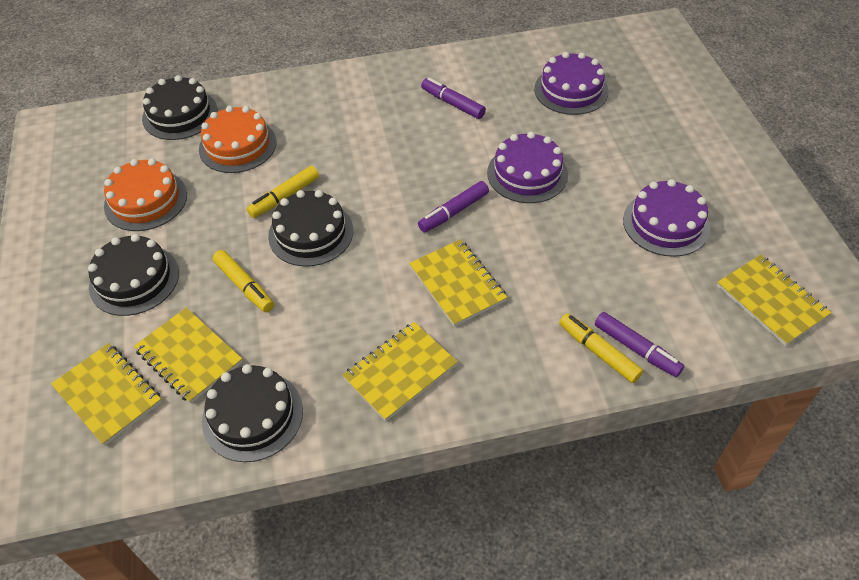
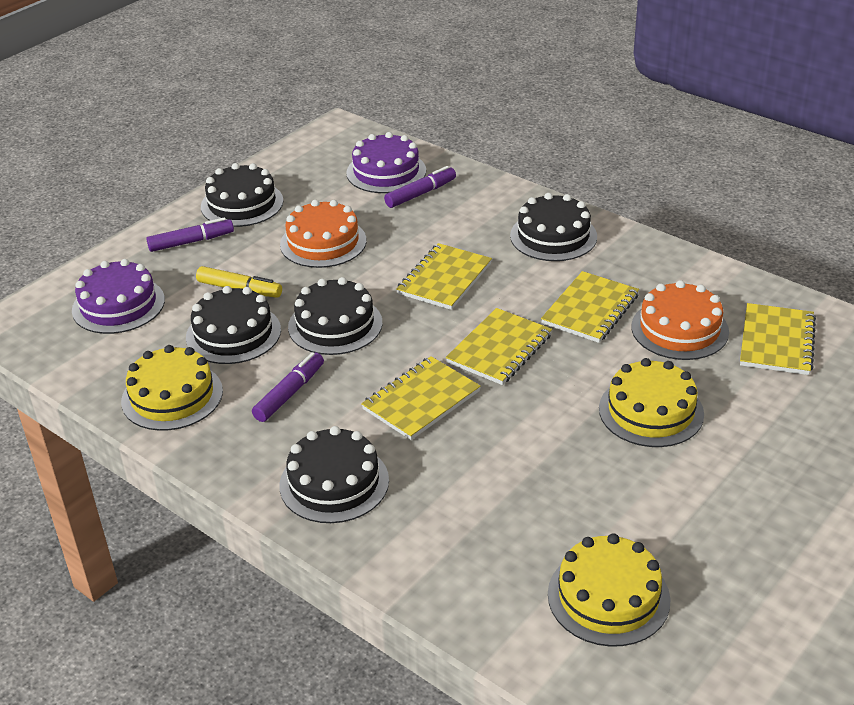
black cake: [88,234,179,316] [142,75,217,140] [202,364,303,462] [268,190,353,267] = 4 -> [186,286,281,364] [201,163,284,227] [280,426,389,523] [288,277,382,355] [510,193,597,261] = 5
purple cake: [487,132,568,203] [534,52,609,115] [623,179,710,257] = 3 -> [72,259,165,334] [346,132,426,193] = 2
yellow cake: none = 0 -> [121,345,223,431] [548,533,670,647] [599,358,704,447] = 3
yellow marker: [213,250,274,312] [247,166,319,218] [559,313,643,383] = 3 -> [196,266,282,298] = 1

